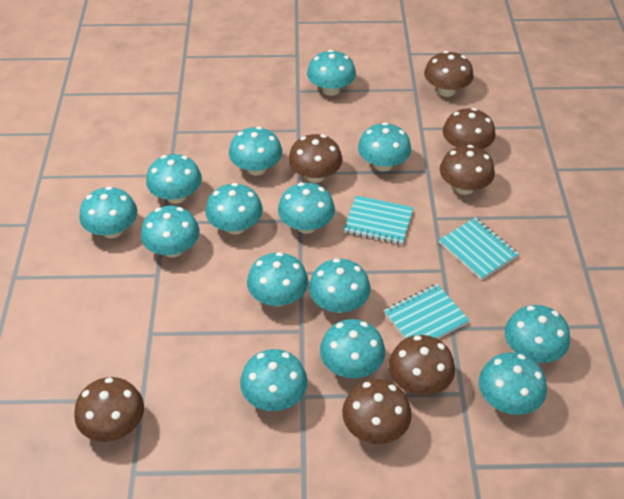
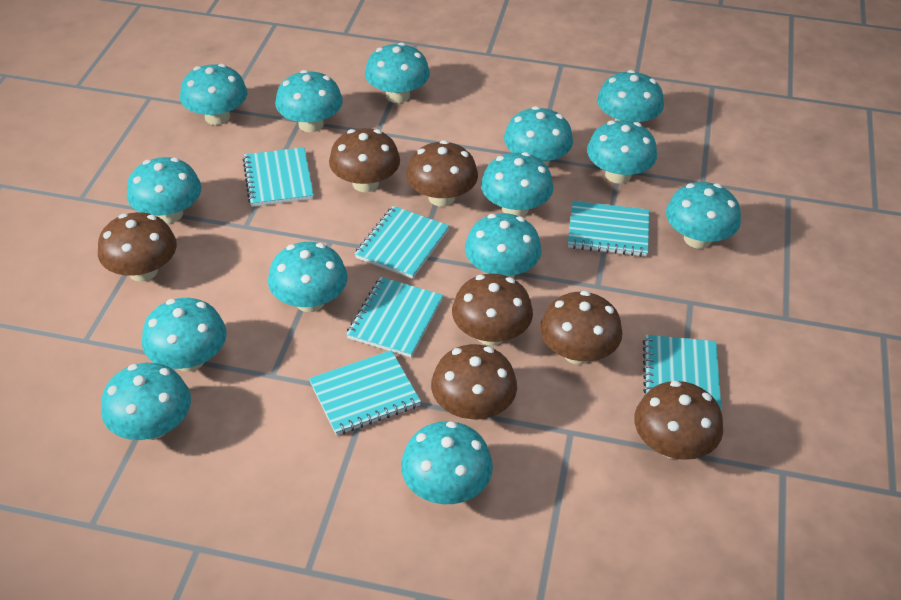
turquoise notebook: [343,195,414,245] [384,284,470,339] [439,218,519,280] = 3 -> [243,147,314,207] [309,350,421,435] [346,277,443,357] [355,206,449,279] [568,201,650,257] [643,335,722,410] = 6

